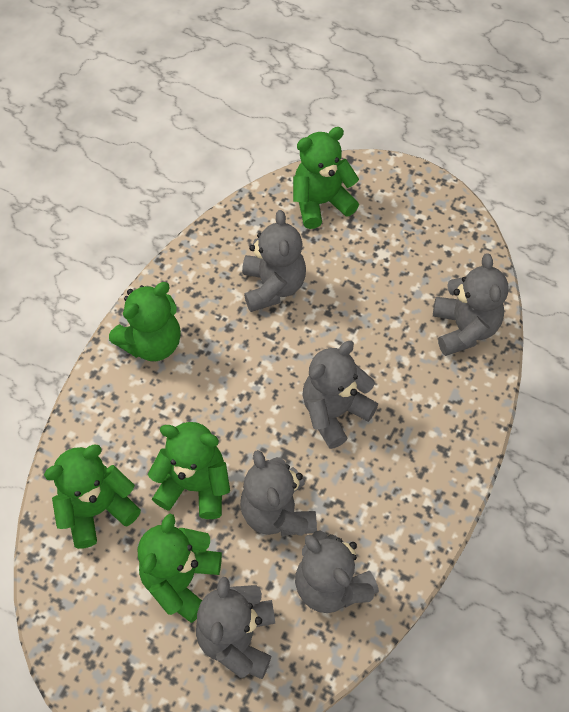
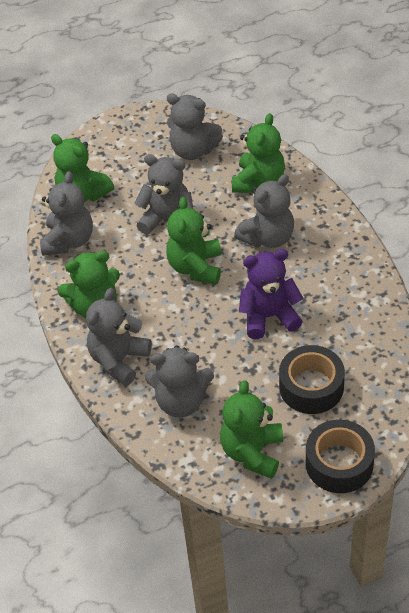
black tape: none = 0 -> [279,345,345,414] [306,420,375,493] = 2
purple teddy bear: none = 0 -> [239,249,303,339] = 1

